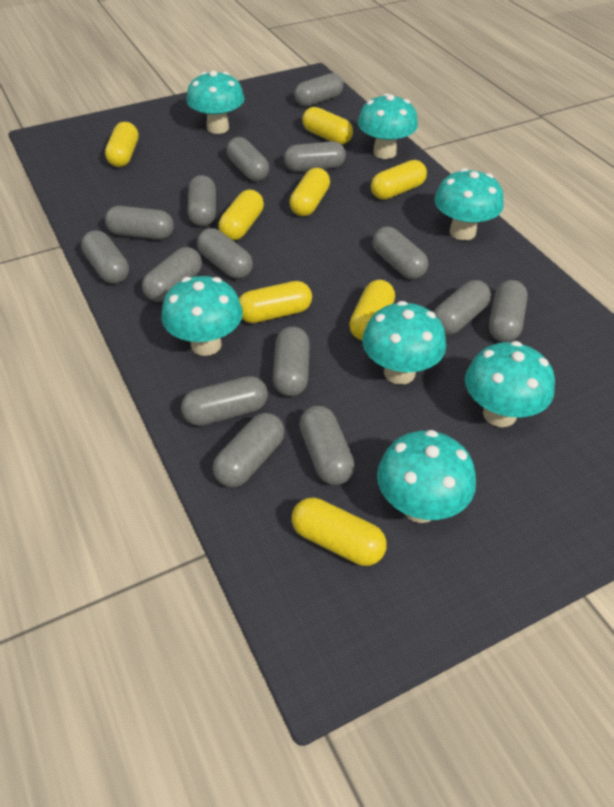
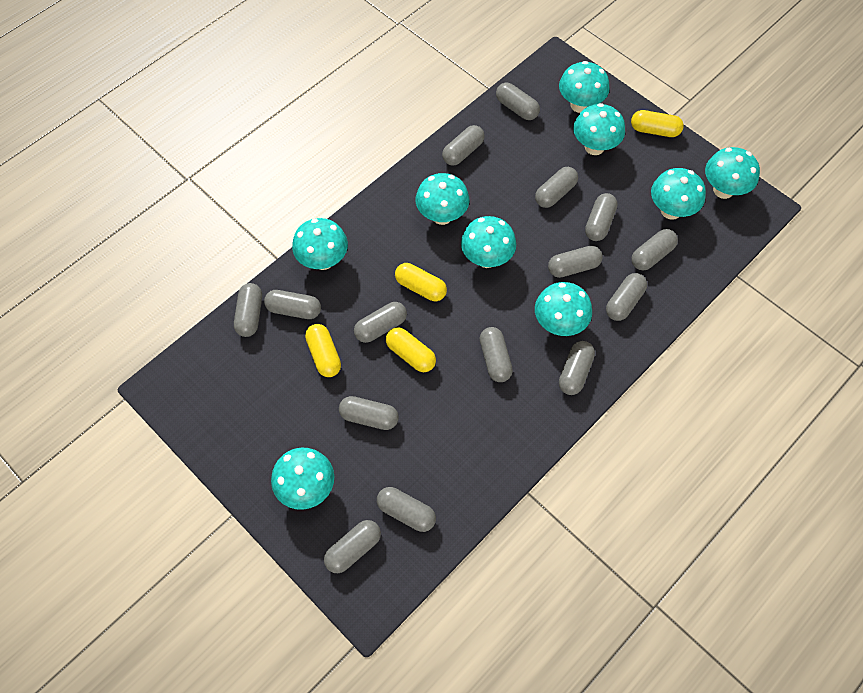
turquoise mushroom: [161,276,243,356] [187,71,244,134] [358,93,418,159] [362,301,446,385] [377,430,476,523] [434,168,504,240] [465,341,555,427] = 7 -> [271,448,334,510] [292,218,348,270] [416,173,470,225] [461,216,516,268] [535,282,592,336] [559,61,610,113] [573,103,625,155] [651,168,706,220] [705,147,760,199] = 9
yellow capsule: [105,122,138,167] [219,190,264,241] [239,281,312,323] [289,168,330,216] [292,497,387,566] [302,107,353,145] [349,280,395,341] [371,160,427,200] = 8 -> [305,324,341,377] [386,327,436,372] [395,263,447,301] [631,110,684,137] = 4

